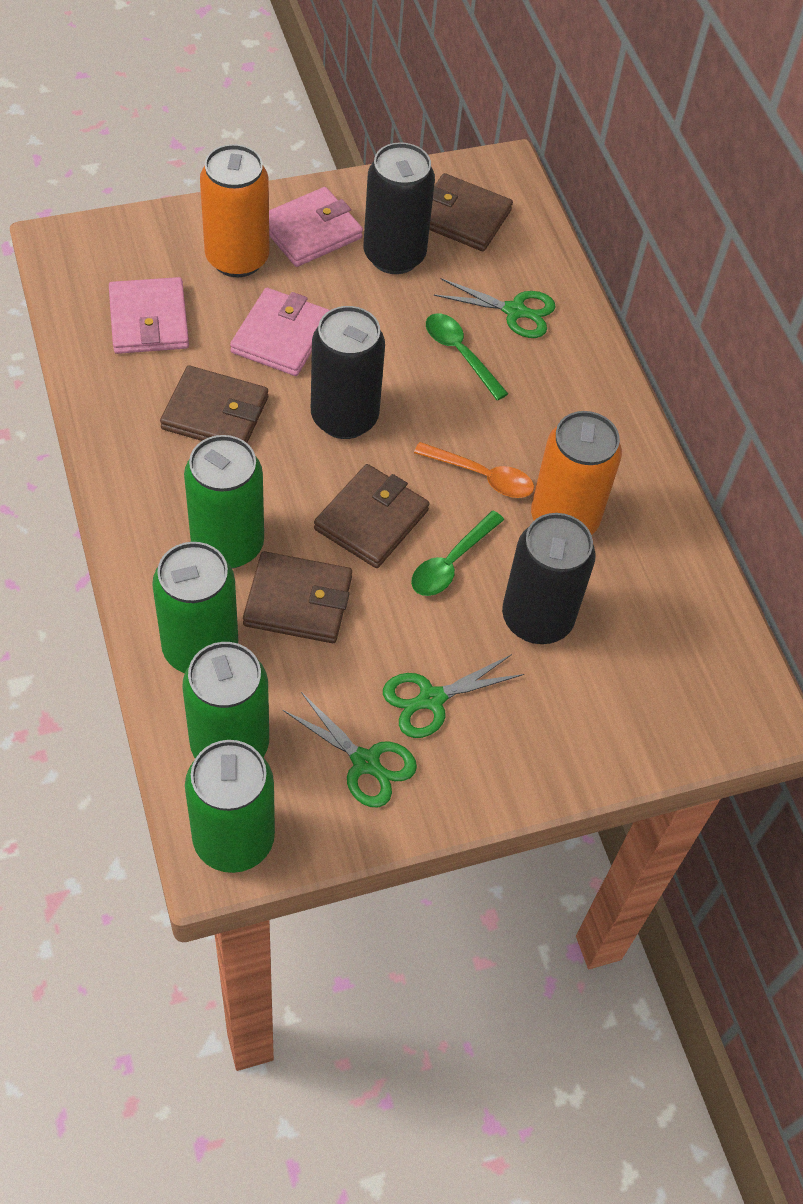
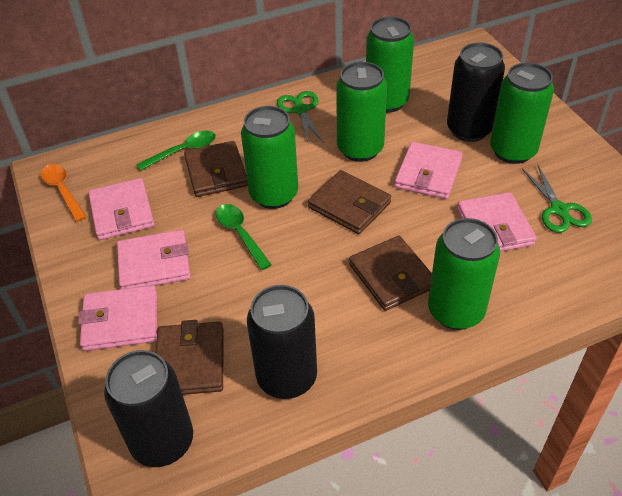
green can: [152,542,238,673] [182,642,269,758] [184,435,264,569] [185,740,275,873] = 4 -> [241,106,298,209] [336,62,387,162] [366,16,414,113] [428,218,500,330] [490,62,554,164] = 5
green scissors: [283,692,417,807] [383,654,524,738] [434,278,556,338] = 3 -> [277,91,324,145] [522,164,592,233] = 2
orange can: [200,144,269,277] [531,411,622,535] = 2 -> none = 0
pink wallet: [109,277,189,354] [230,288,330,376] [269,187,363,267] = 3 -> [78,285,157,351] [88,178,154,240] [117,230,191,289] [395,142,463,199] [457,192,537,252] = 5

